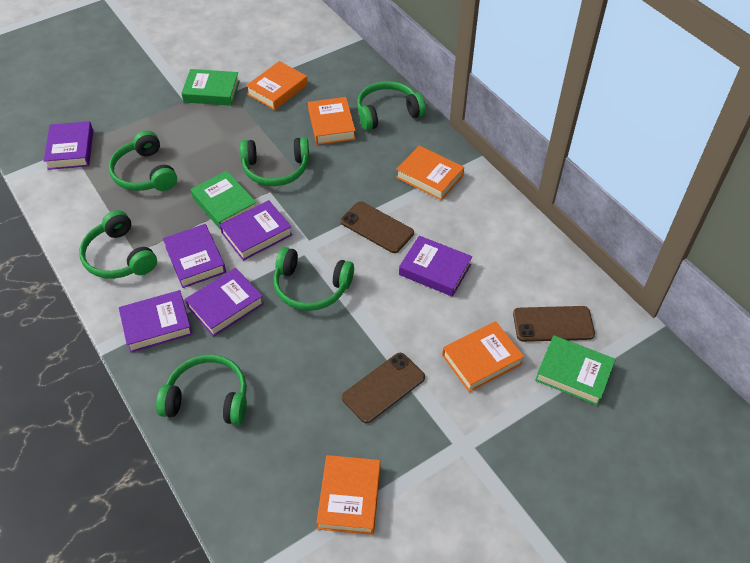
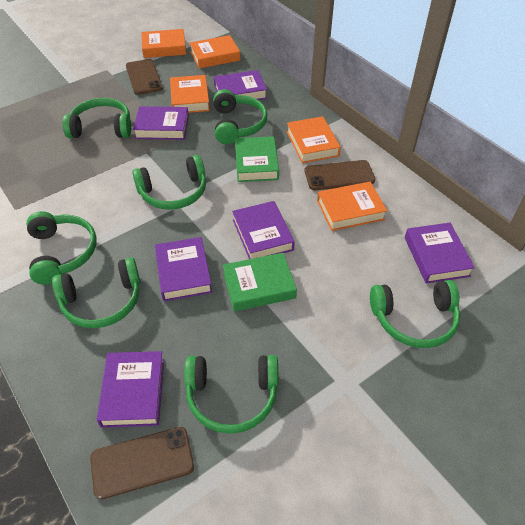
green book: [181,69,240,106] [191,171,256,230] [535,335,616,406] = 3 -> [223,253,297,311] [235,136,279,182] = 2
green headphones: [79,210,157,279] [109,131,177,191] [156,355,247,425] [240,137,309,186] [273,247,354,311] [357,81,426,130] = 6 -> [27,211,97,285] [52,257,140,328] [63,98,131,138] [132,155,206,210] [184,355,278,434] [213,89,267,144] [370,280,460,348] = 7

